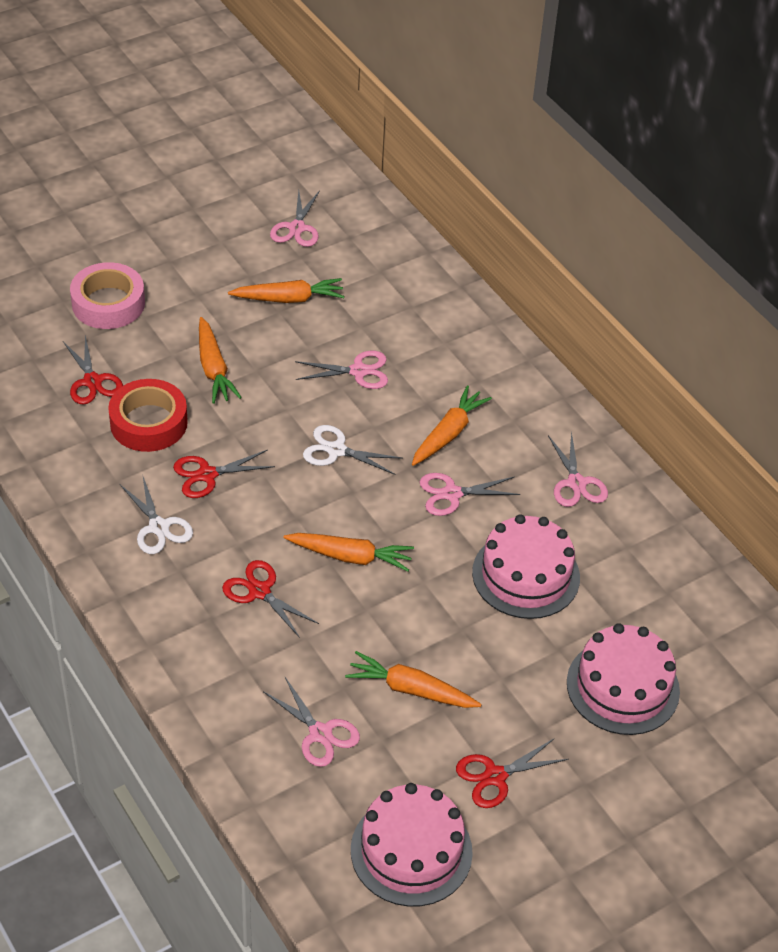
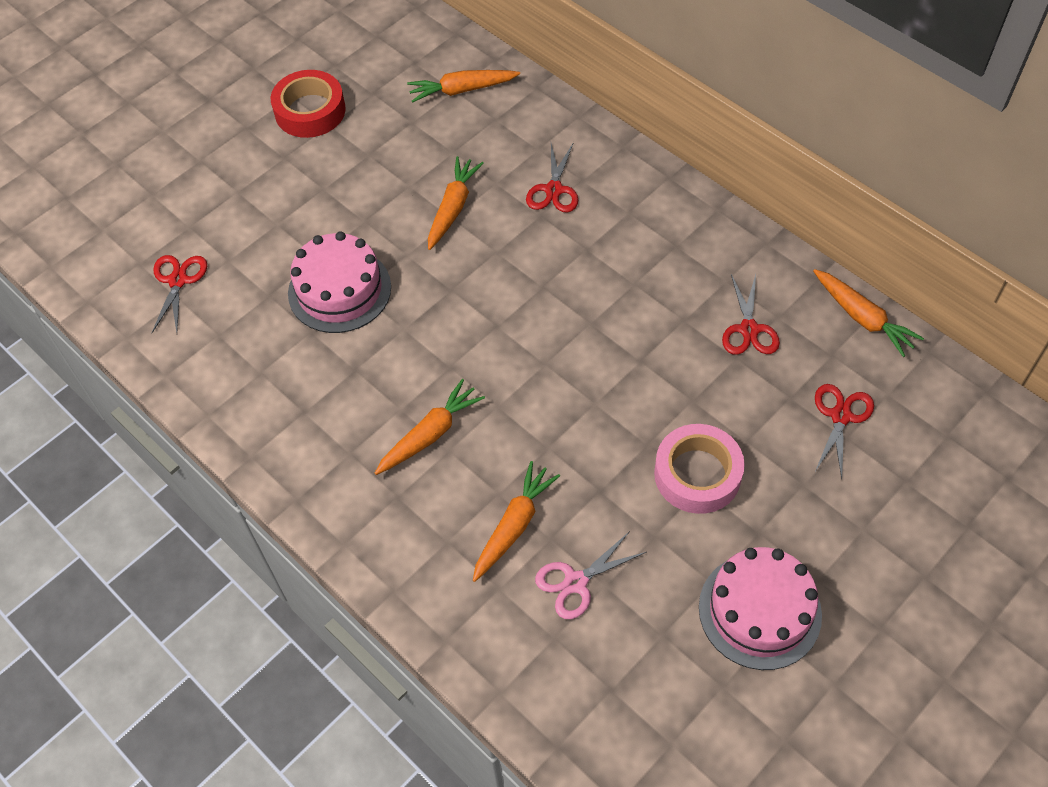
pink cake: [351,783,473,907] [472,514,580,619] [567,623,680,735] = 3 -> [288,231,391,333] [699,547,822,670] = 2
pink scissors: [263,677,360,767] [270,190,320,247] [295,351,388,389] [420,473,520,516] [548,431,608,507] = 5 -> [535,531,646,619] = 1
white scissors: [120,477,193,554] [303,425,403,475] = 2 -> none = 0

